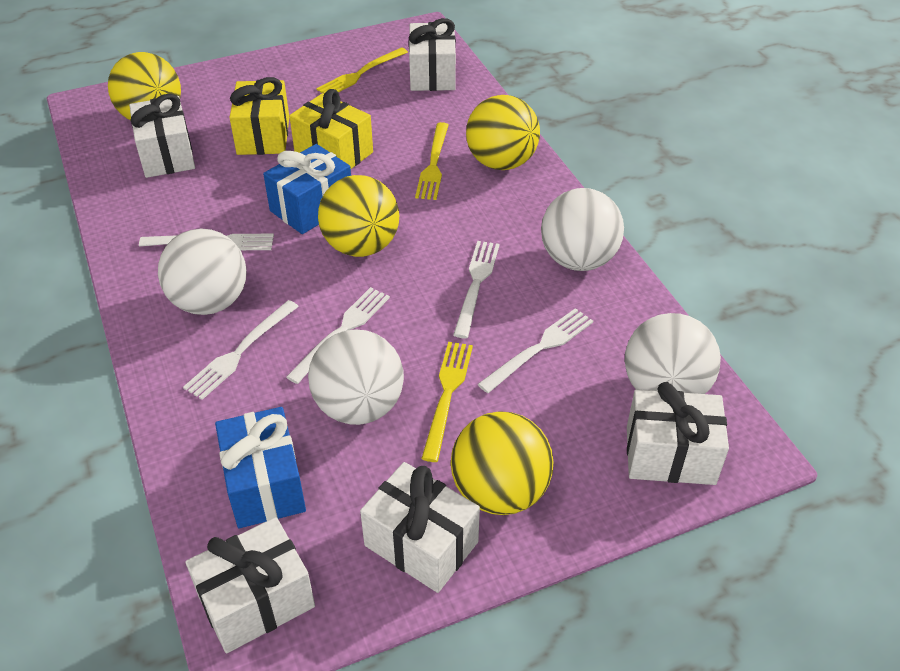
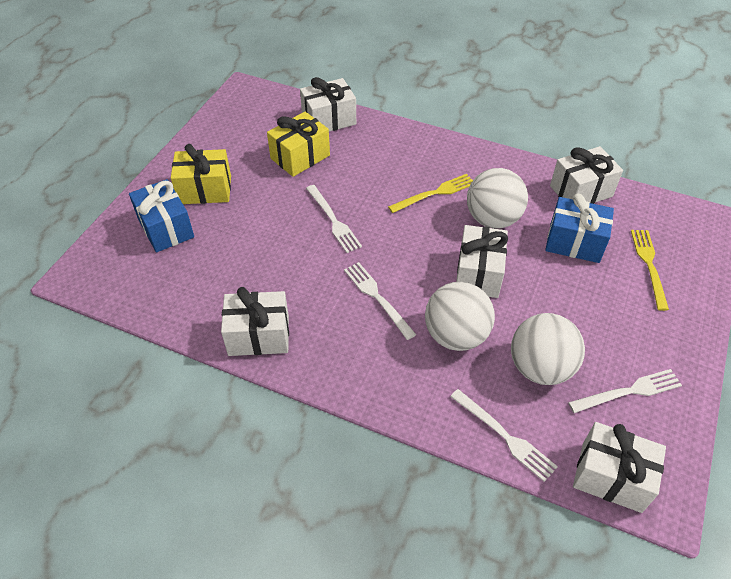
white ball: [158,229,247,315] [308,330,404,425] [541,188,624,271] [625,313,721,394] = 4 -> [425,282,495,351] [467,168,528,229] [511,313,585,385] = 3
white fork: [139,234,274,250] [183,300,299,400] [286,287,390,384] [453,241,500,338] [478,308,593,393] = 5 -> [306,185,362,253] [344,262,416,340] [450,389,558,482] [568,369,682,413] = 4
yellow ball: [108,52,181,120] [318,175,399,257] [451,411,554,515] [466,95,540,170] = 4 -> none = 0
yellow fork: [316,47,408,93] [415,122,449,200] [421,342,473,462] = 3 -> [388,174,473,213] [631,230,669,311] = 2

